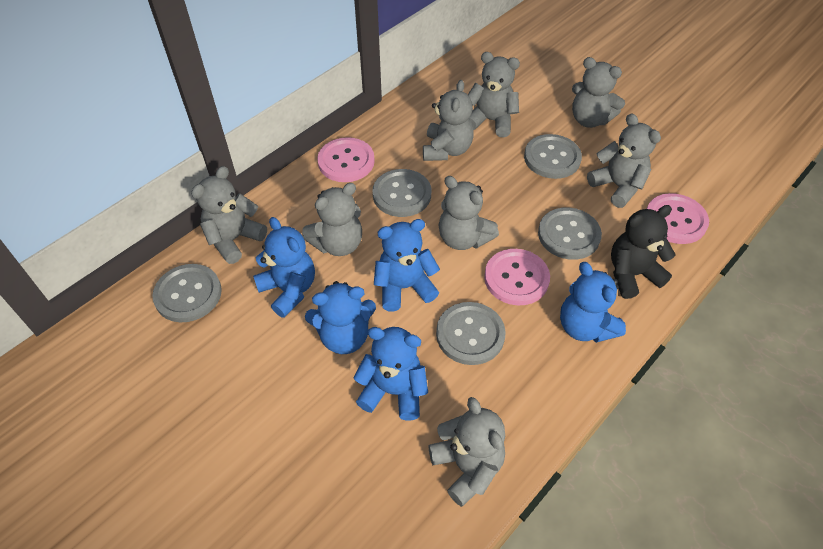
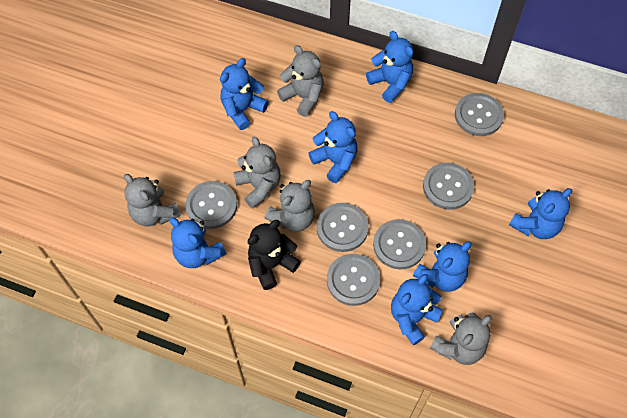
blue teddy bear: [253,217,315,318] [305,281,376,354] [353,327,428,421] [374,219,440,311] [560,262,626,343] = 5 -> [170,217,227,268] [220,58,269,130] [308,111,357,183] [366,31,413,103] [391,274,443,345] [413,241,472,292] [509,188,572,239] = 7
grey button: [152,264,222,322] [372,169,431,217] [436,302,506,365] [524,134,582,179] [538,207,602,260] = 5 -> [186,181,237,229] [317,203,369,252] [327,254,380,306] [373,219,426,269] [423,163,474,210] [455,93,504,136] = 6
grey teddy bear: [191,166,267,264] [302,183,362,256] [423,80,474,161] [428,397,505,507] [439,176,499,250] [468,52,520,137] [572,57,625,128] [587,113,661,208] = 8 -> [124,174,181,227] [234,136,281,208] [265,180,315,232] [277,45,324,117] [430,313,491,365] = 5
pink button: [317,137,375,182] [484,249,550,305] [647,193,709,244] = 3 -> none = 0

